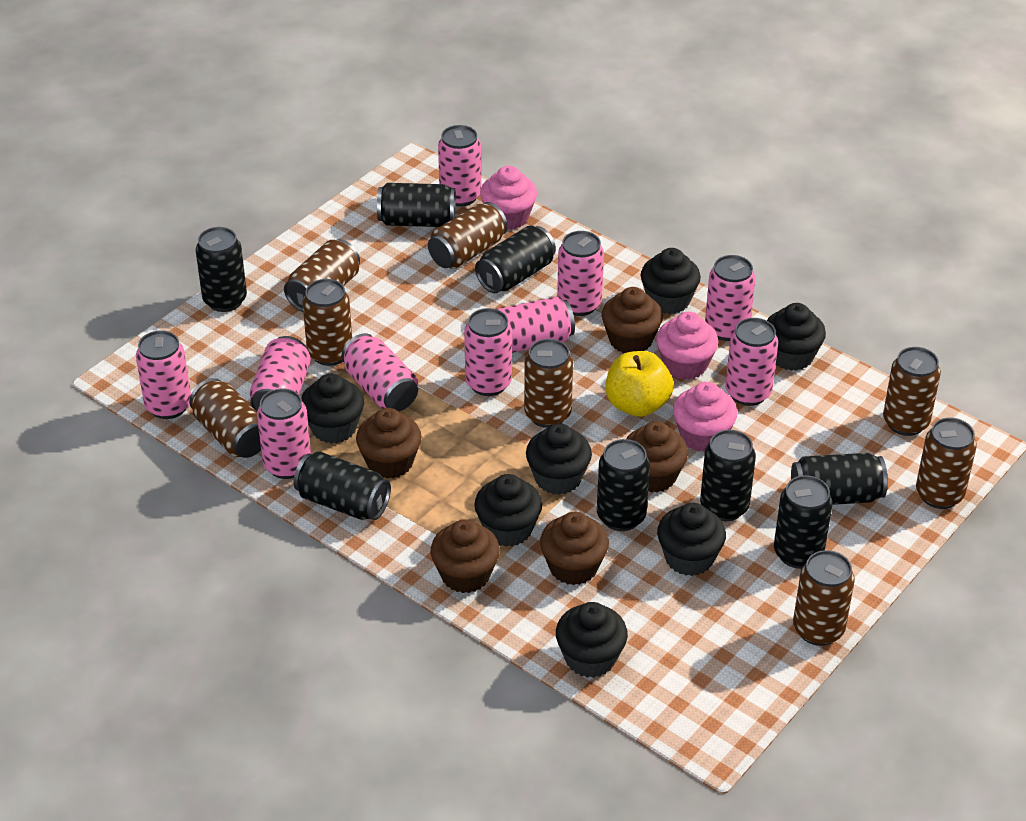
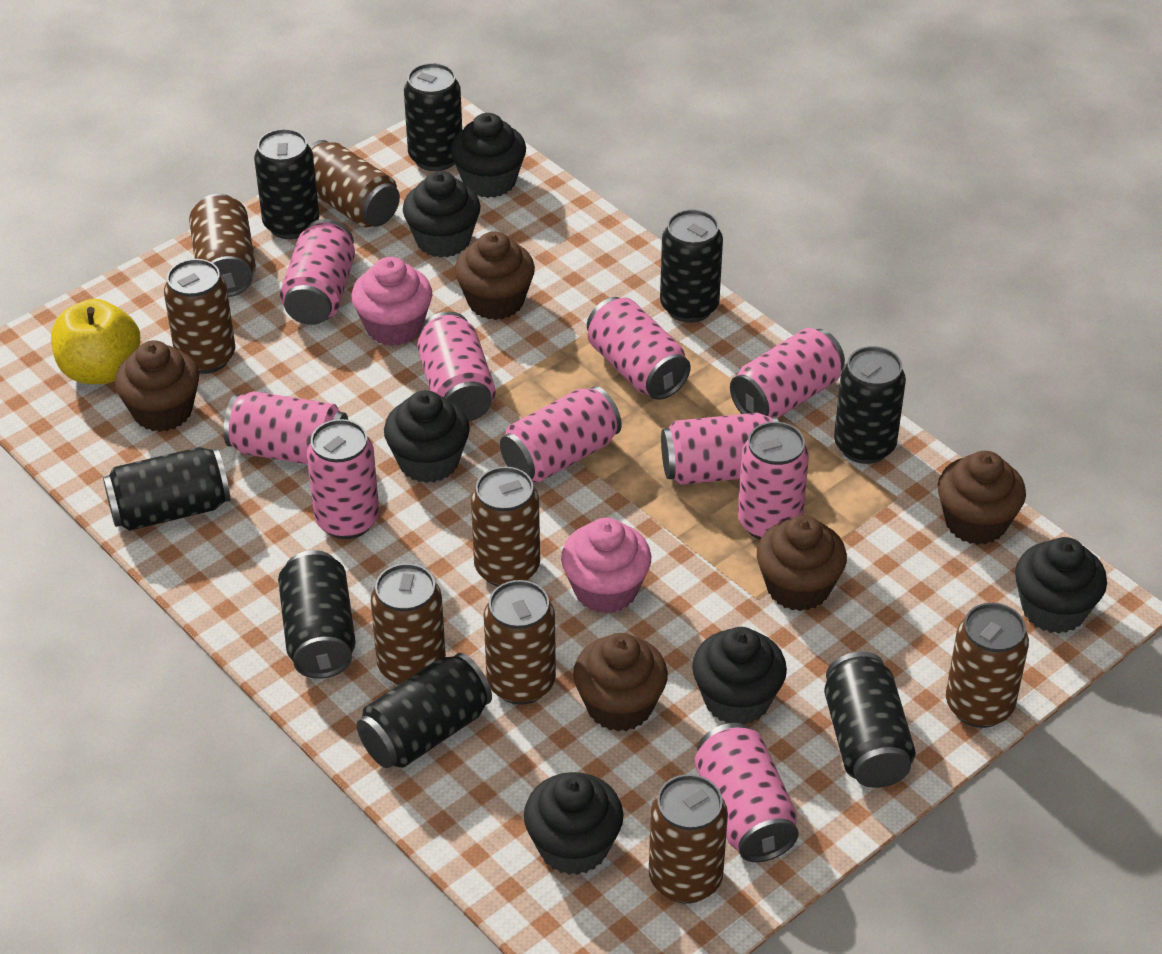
black cupcake: [301,374,364,444] [474,474,542,547] [526,423,592,495] [556,602,628,678] [641,248,701,314] [657,503,726,576] [767,303,826,371] = 7 -> [384,390,470,483] [403,171,480,258] [451,113,526,198] [524,772,624,875] [692,627,787,725] [1015,537,1107,634] = 6
pink cupcake: [480,166,537,230] [656,311,718,380] [673,382,738,452] = 3 -> [351,257,432,346] [561,518,651,614] = 2

